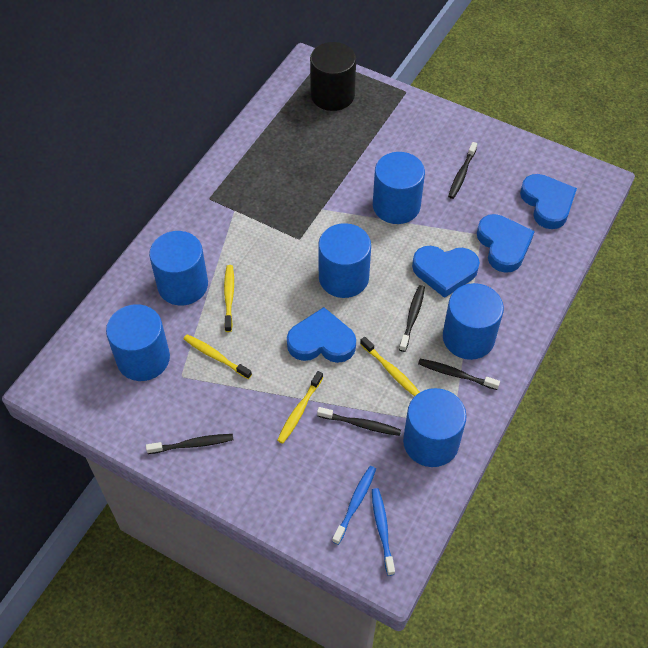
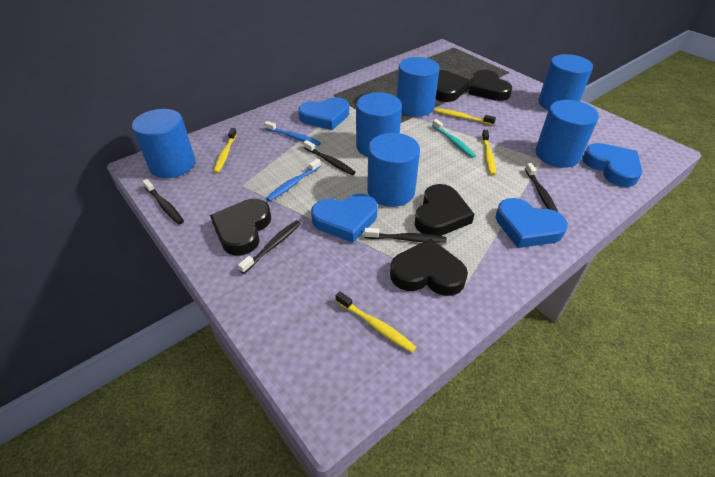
black cylinder: [310,42,356,111] = 1 -> none = 0
black heart: none = 0 -> [210,199,271,256] [390,239,468,296] [415,184,474,236] [436,70,470,102] [468,70,512,101] = 5
turquoise toothbrush: none = 0 -> [432,119,476,158] = 1

